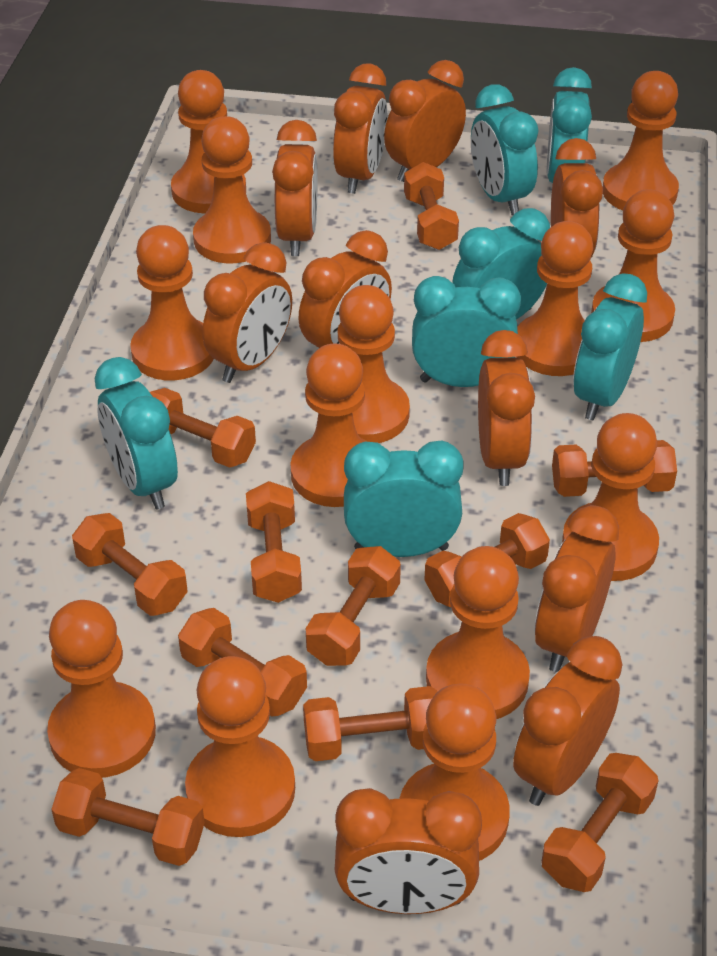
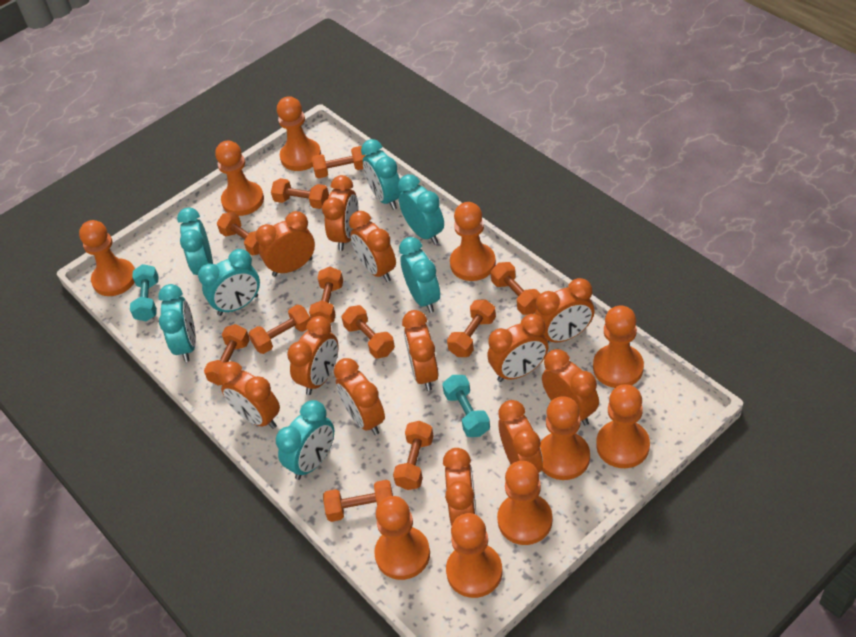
orange clock: [202,242,292,383] [272,120,318,256] [298,230,392,348] [333,63,388,194] [335,788,482,914] [384,60,466,182] [478,330,535,486] [513,636,622,806] [534,505,619,672] [551,138,603,258] = 10 -> [218,361,280,429] [255,211,315,277] [287,316,338,395] [322,175,359,251] [334,358,385,435] [349,211,396,282] [402,310,439,391] [443,448,477,526] [487,314,549,382] [498,400,543,473] [535,278,595,343] [542,349,599,426] = 12
orange pawn: [47,600,156,778] [130,225,213,380] [171,70,246,213] [185,656,295,837] [193,116,271,263] [291,343,367,507] [338,285,410,443] [399,683,510,861] [426,546,530,719] [517,221,594,376] [562,413,659,581] [591,189,675,342] [603,71,679,210] = 13 -> [79,220,135,296] [215,140,264,216] [277,96,321,171] [374,496,430,580] [446,513,502,598] [450,202,496,281] [497,461,552,545] [540,396,590,480] [593,305,644,388] [596,384,650,468] = 10
turquoise dumbbell: none = 0 -> [130,264,159,321] [442,375,490,437] = 2

